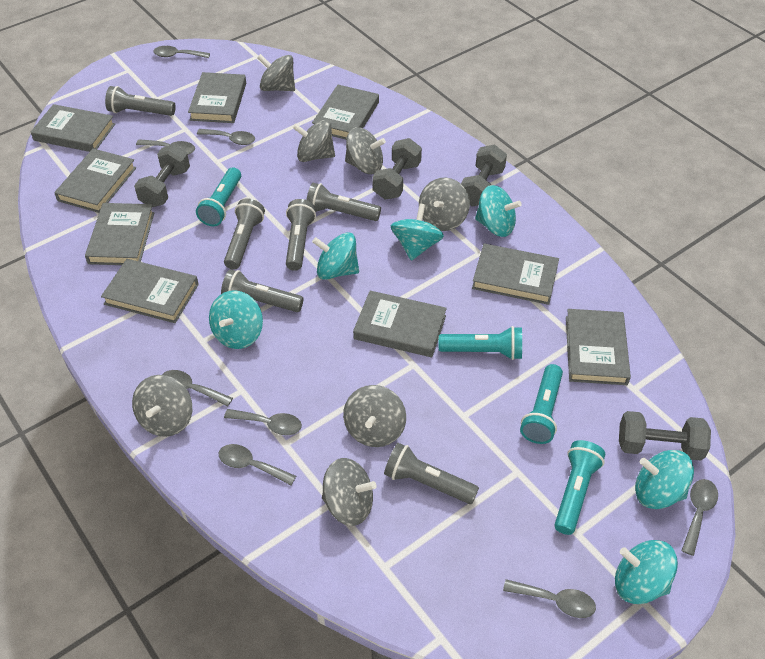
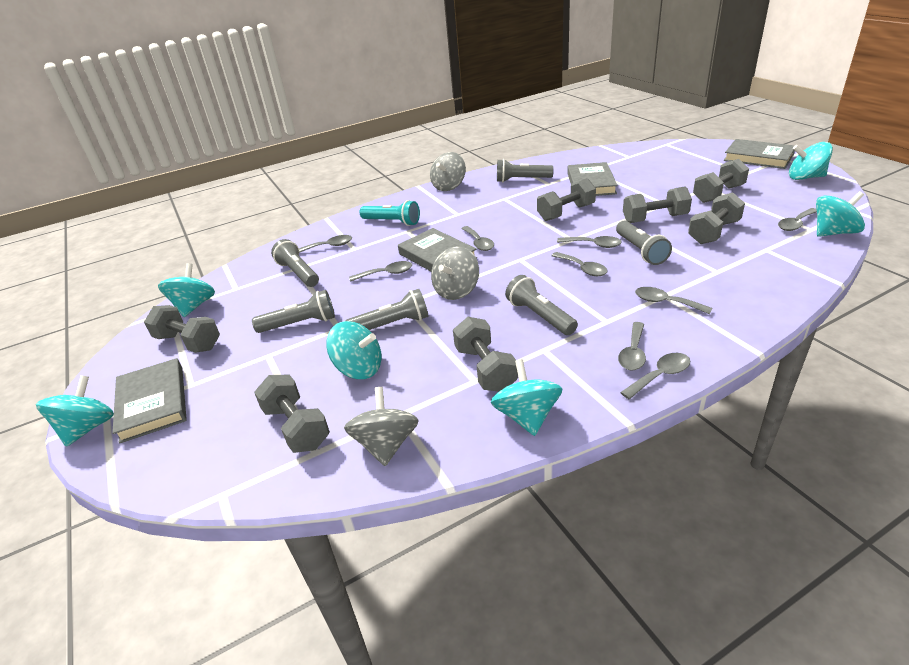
grey book: [31,104,115,152] [54,149,136,213] [85,203,154,265] [101,259,199,323] [188,72,246,123] [312,85,379,139] [353,291,447,357] [472,244,559,305] [566,309,631,385] = 9 -> [112,358,187,444] [398,228,477,271] [567,162,618,196] [724,139,795,169] = 4
grey dumbbell: [134,144,190,207] [373,138,422,200] [461,145,507,207] [619,411,711,460] = 4 -> [144,305,220,353] [254,375,330,453] [453,317,518,391] [537,178,596,221] [623,186,692,223] [688,192,745,244] [693,159,749,203] = 7
grey spinning top: [132,375,192,437] [257,54,295,91] [292,120,335,162] [322,458,377,526] [343,385,406,447] [345,127,386,174] [419,178,470,231] = 7 -> [344,387,419,466] [430,152,466,191] [431,246,479,300] = 3
grey spoon: [136,139,195,155] [153,46,210,58] [162,370,233,406] [197,129,255,145] [218,444,296,485] [224,409,302,435] [503,579,596,618] [681,479,718,556] = 8 -> [299,235,352,253] [349,261,412,282] [461,226,494,251] [551,252,608,276] [557,236,622,248] [618,322,646,370] [620,353,690,399] [635,287,712,314] [778,208,817,231] = 9
turquoise flashlight: [196,167,241,226] [439,326,522,360] [520,364,563,444] [554,440,605,535] = 4 -> [359,200,420,226] = 1

